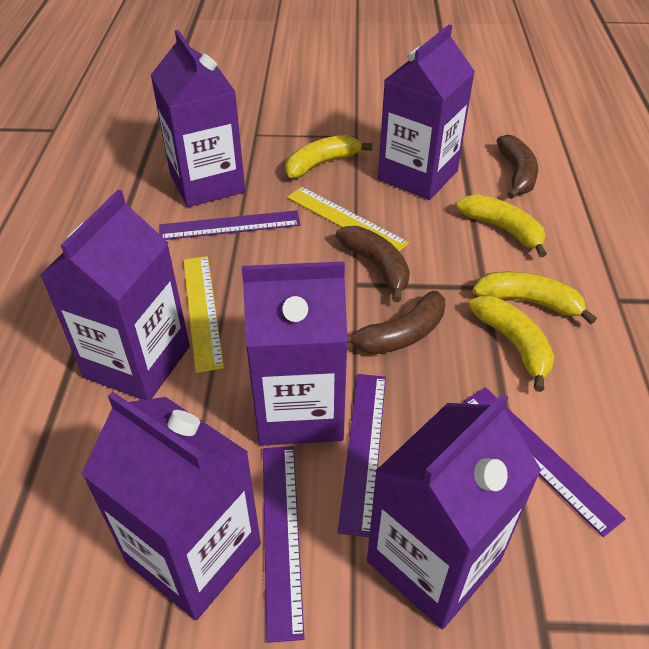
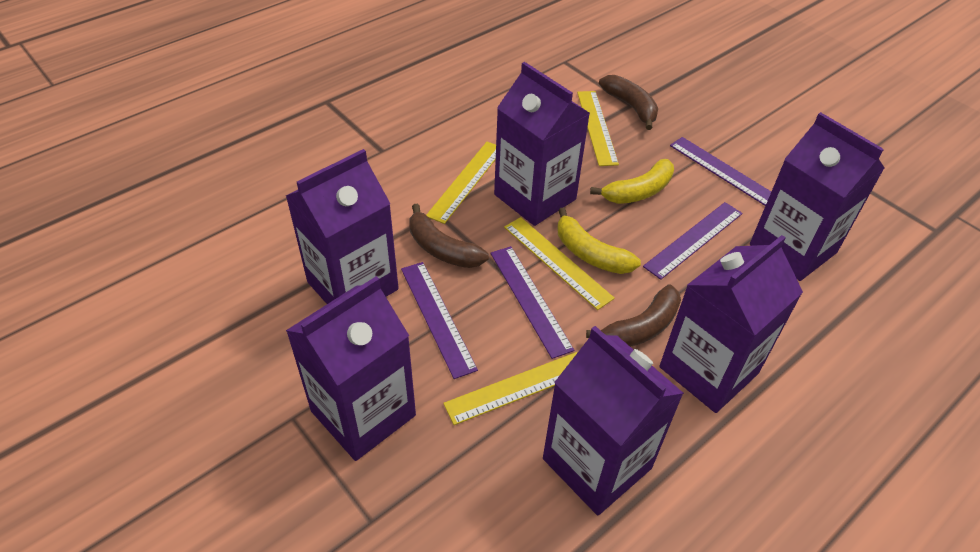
yellow banana: [285,135,372,178] [456,194,547,257] [469,295,554,392] [473,272,597,324] = 4 -> [557,208,641,274] [590,159,674,204] = 2
yellow ruler: [183,256,224,373] [287,187,409,252] = 2 -> [426,142,496,224] [443,351,579,425] [504,217,615,310] [577,91,619,166] = 4

